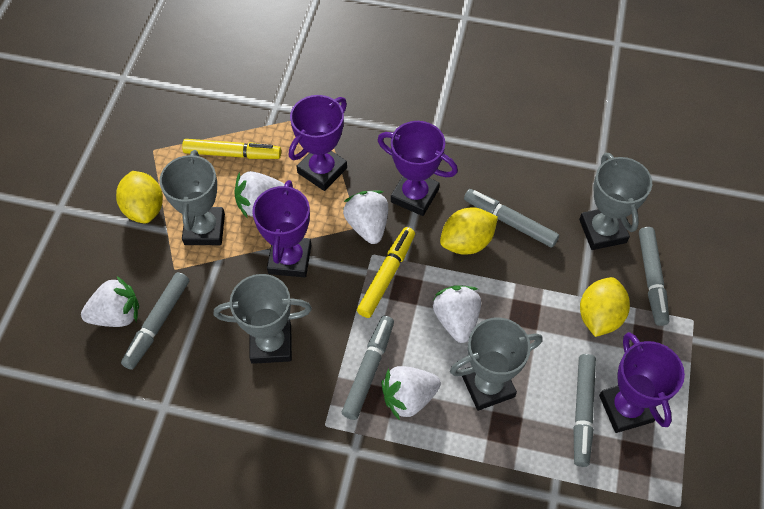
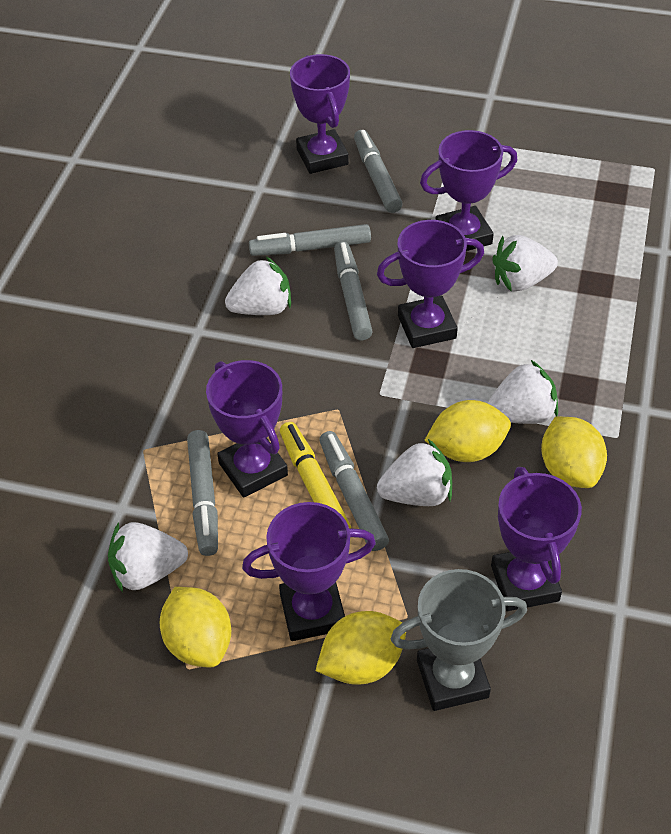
grey trophy: [160,150,225,245] [214,274,312,364] [450,318,543,411] [579,153,652,250] = 4 -> [391,569,527,711] = 1
purple trophy: [252,180,311,277] [289,95,347,191] [378,121,458,216] [599,332,685,433] = 4 -> [206,360,288,498] [242,502,376,641] [290,54,350,174] [377,220,484,348] [420,130,517,251] [491,467,582,611] = 6
yellow lemon: [116,171,163,224] [440,207,498,255] [580,277,630,337] = 3 -> [160,587,231,667] [316,611,406,685] [424,400,511,462] [541,416,607,488] = 4
yellow marker: [182,139,281,159] [357,227,415,318] = 2 -> [280,422,351,529] = 1

